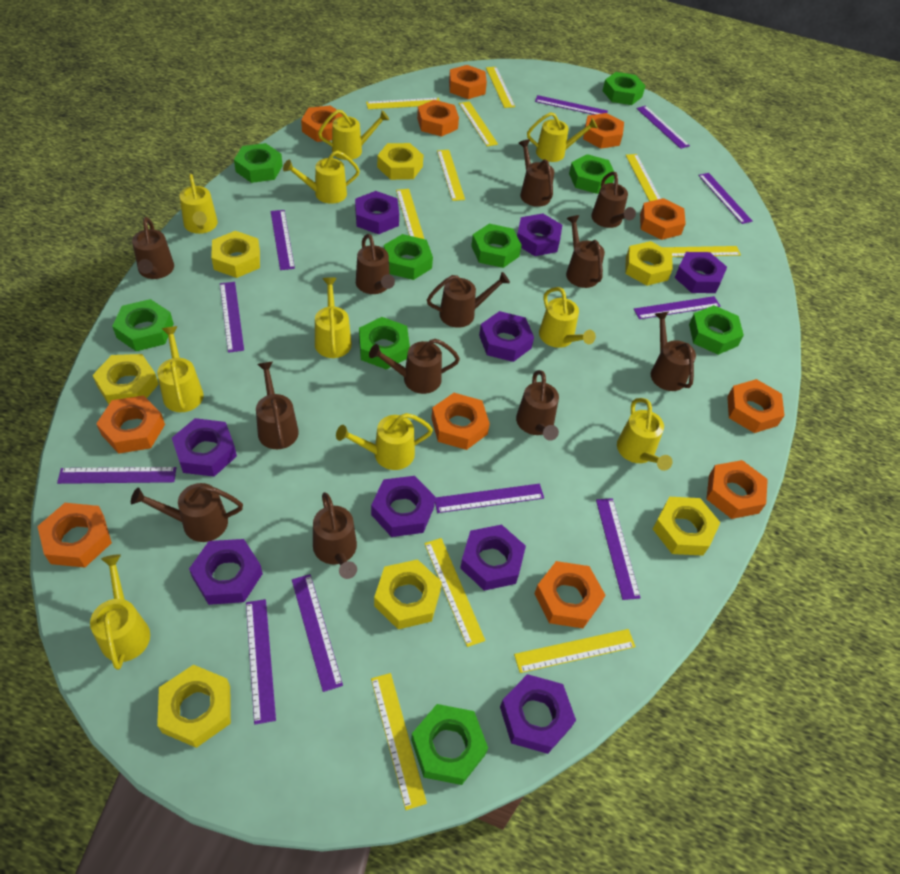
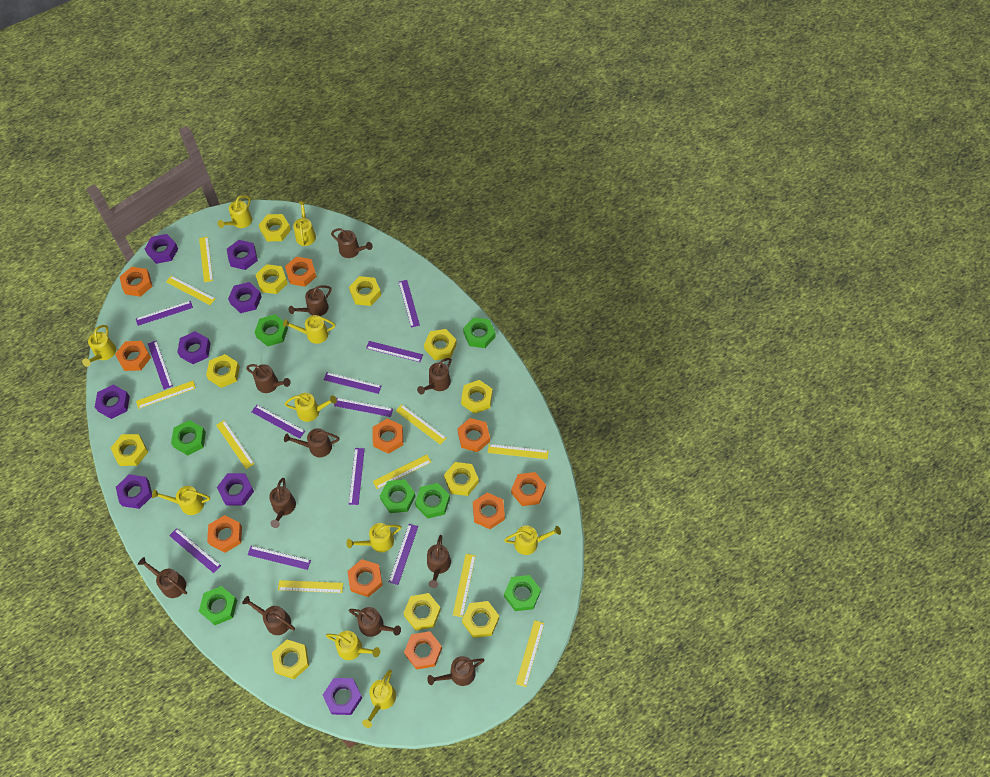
brown watering can: [131,483,243,542] [132,217,174,279] [256,361,299,449] [313,492,357,579] [356,234,395,294] [369,339,460,394] [427,272,510,328] [516,370,559,441] [519,139,554,207] [566,215,605,288] [591,172,636,228] [651,312,696,391] = 12 -> [138,557,187,598] [242,596,295,635] [246,364,291,393] [269,478,296,528] [284,428,340,457] [288,285,332,316] [331,228,373,258] [349,607,401,637] [417,358,452,395] [427,535,451,588] [427,656,484,686] = 11
green nut: [112,299,174,351] [234,143,283,183] [359,317,410,369] [384,234,433,280] [411,704,488,785] [471,224,522,268] [569,154,614,194] [603,72,645,105] [689,305,744,355] = 9 -> [171,420,206,455] [199,586,237,625] [254,314,288,346] [380,479,416,513] [415,483,450,519] [463,317,495,348] [504,575,541,611] = 7
orange nut: [37,503,112,568] [96,395,165,454] [301,105,343,142] [417,100,459,137] [431,393,490,450] [449,65,487,99] [534,561,605,628] [583,113,624,149] [640,198,686,240] [706,460,768,519] [727,379,785,433] = 11 -> [115,341,151,371] [120,267,153,297] [207,515,242,553] [285,257,317,287] [347,559,383,597] [372,419,403,454] [404,631,442,670] [457,418,490,452] [473,492,505,529] [511,472,546,506] = 10
purple nut: [172,418,237,477] [189,539,263,605] [355,191,399,234] [371,476,435,537] [460,525,526,591] [479,311,534,362] [500,674,576,754] [517,214,562,256] [675,252,727,293] = 9 -> [95,385,130,419] [116,474,152,509] [145,234,178,264] [177,331,211,364] [217,473,254,506] [227,240,258,270] [228,282,262,313] [323,678,362,715] = 8
yellow nut: [93,354,159,404] [157,665,231,748] [211,231,260,278] [374,559,442,629] [377,143,423,180] [625,241,673,286] [653,497,721,556] = 7 -> [111,434,148,466] [206,354,240,388] [255,264,288,294] [259,214,291,241] [272,640,309,679] [349,276,381,306] [403,593,441,631] [424,329,457,360] [444,462,479,496] [461,380,492,414] [462,601,499,638] = 11

